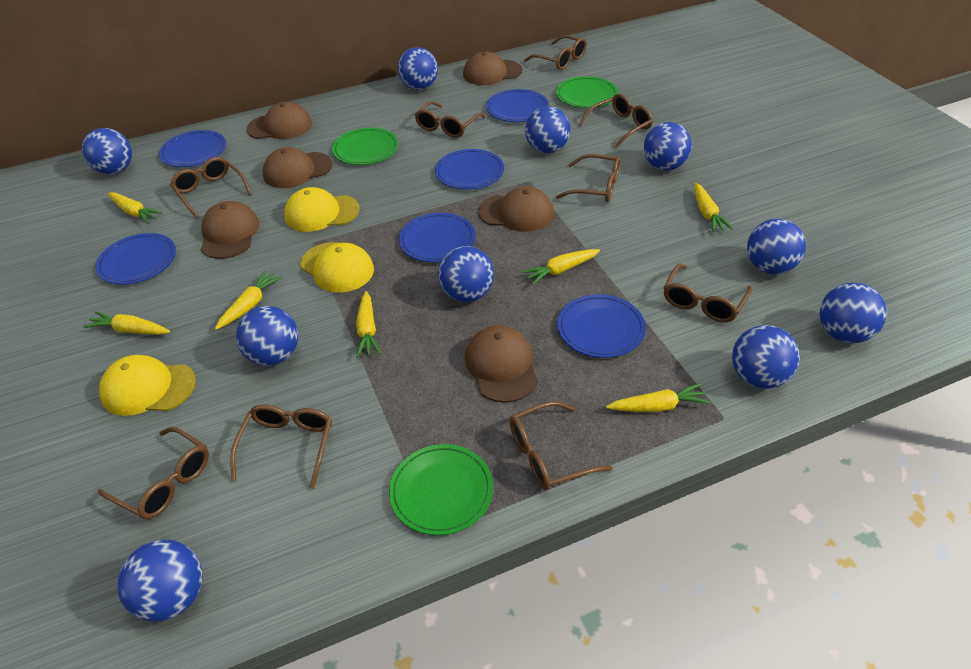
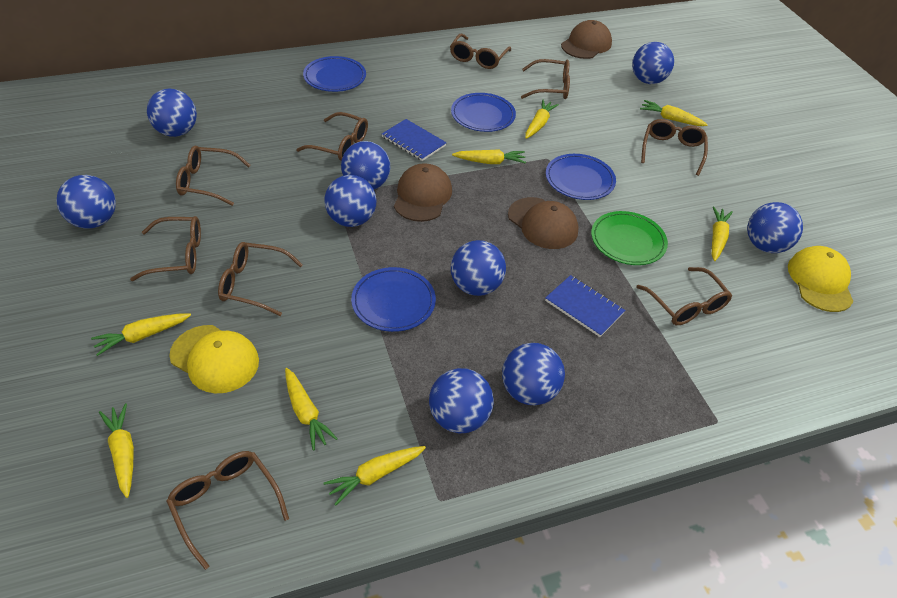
blue ball: [82,128,132,174] [117,539,202,622] [236,306,298,366] [398,47,438,90] [438,246,494,302] [525,106,570,153] [644,122,692,170] [732,325,800,389] [747,219,806,274] [820,283,887,343] = 10 -> [56,175,116,229] [147,88,197,137] [324,175,377,227] [341,141,390,189] [429,368,494,433] [451,240,506,296] [502,343,565,405] [632,42,674,84] [747,202,803,253] = 9
blue notebook: none = 0 -> [382,119,447,161] [545,275,626,337] = 2
blue plate: [96,233,176,285] [159,130,226,167] [399,213,476,262] [435,149,504,190] [486,89,549,122] [557,294,646,358] = 6 -> [303,56,366,92] [351,267,436,332] [451,93,516,132] [546,154,616,200] = 4
brown cap: [201,201,259,259] [246,102,312,139] [262,147,333,188] [463,51,522,85] [465,325,538,403] [478,187,554,232] = 6 -> [394,163,452,222] [508,197,579,249] [561,20,612,59] = 3
green plate: [332,128,399,165] [389,444,493,535] [556,76,618,108] = 3 -> [591,211,668,265] = 1
yellow cap: [99,355,196,416] [284,187,360,232] [300,242,374,293] = 3 -> [169,325,259,393] [788,246,854,312] = 2
yellow carrot: [83,311,170,335] [108,192,163,224] [215,271,282,330] [356,291,381,357] [522,249,600,285] [606,383,710,412] [694,183,733,232] = 7 -> [91,313,191,356] [99,403,134,498] [285,368,338,450] [323,446,426,505] [452,149,526,164] [525,99,559,139] [640,100,708,126] [712,206,733,261] = 8

